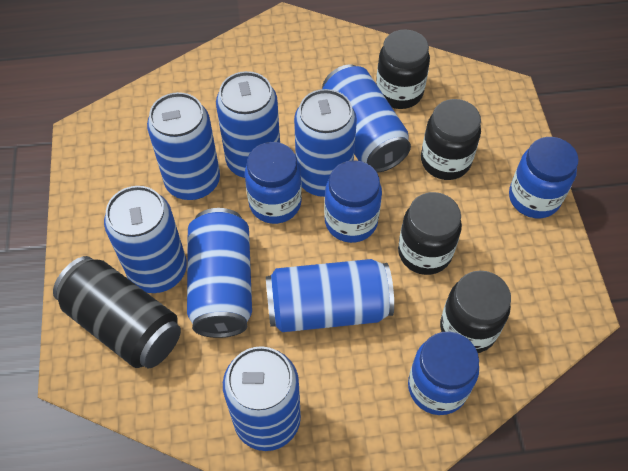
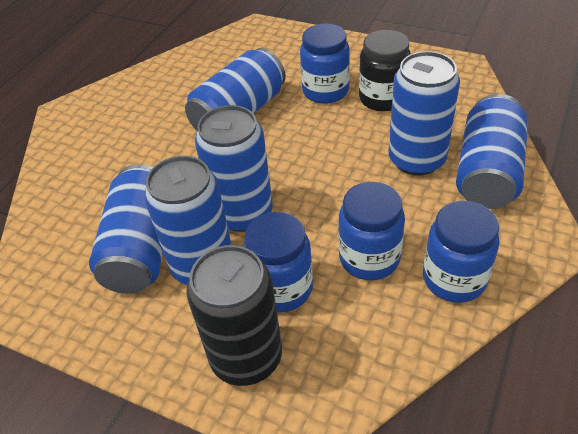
black jar: [376,29,430,109] [398,192,462,275] [421,99,481,180] [440,270,511,353] = 4 -> [359,30,411,111] = 1
blue can: [104,186,187,293] [147,92,220,200] [187,208,252,338] [216,71,280,178] [223,346,301,451] [266,259,394,332] [294,89,357,197] [322,64,411,173] = 8 -> [89,164,163,294] [144,156,232,285] [185,48,286,131] [195,105,273,232] [389,51,460,176] [456,94,528,209] = 6

